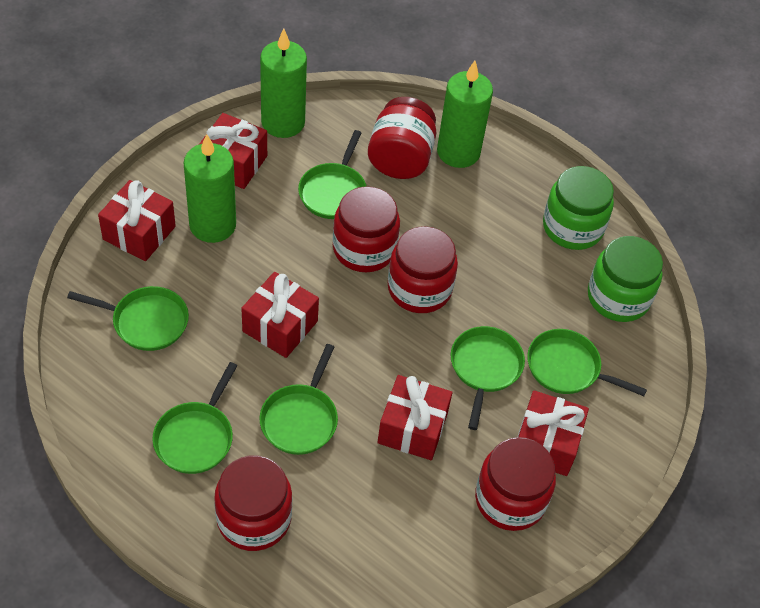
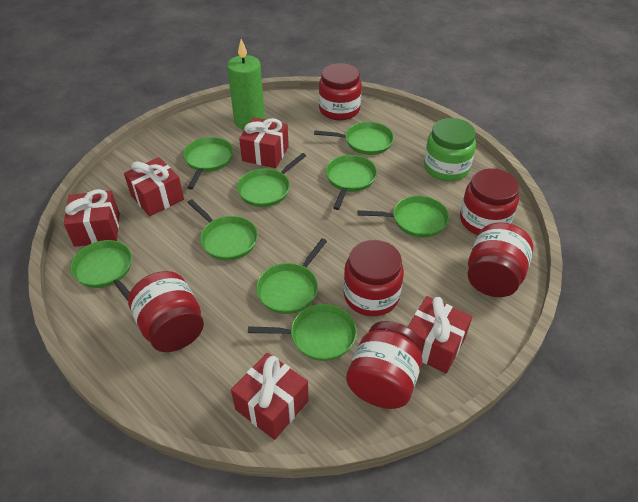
green candle: [184,134,236,243] [260,29,307,138] [437,61,493,168] = 3 -> [227,39,265,130] = 1
green jar: [543,166,614,250] [588,236,663,322] = 2 -> [424,118,476,181] = 1
green pan: [67,286,189,351] [152,362,238,474] [259,344,338,455] [298,130,366,219] [451,326,525,430] [527,329,647,396] = 6 -> [70,240,132,301] [183,137,233,190] [187,199,258,260] [237,153,306,207] [248,304,357,361] [256,238,327,314] [314,122,394,155] [326,155,377,210] [358,195,449,238] = 9
red jar: [214,455,292,551] [332,186,400,272] [368,97,436,179] [388,226,458,313] [475,437,556,531] = 5 -> [128,271,204,352] [319,63,362,120] [343,240,404,316] [346,321,423,409] [460,168,519,235] [468,222,533,297] = 6

